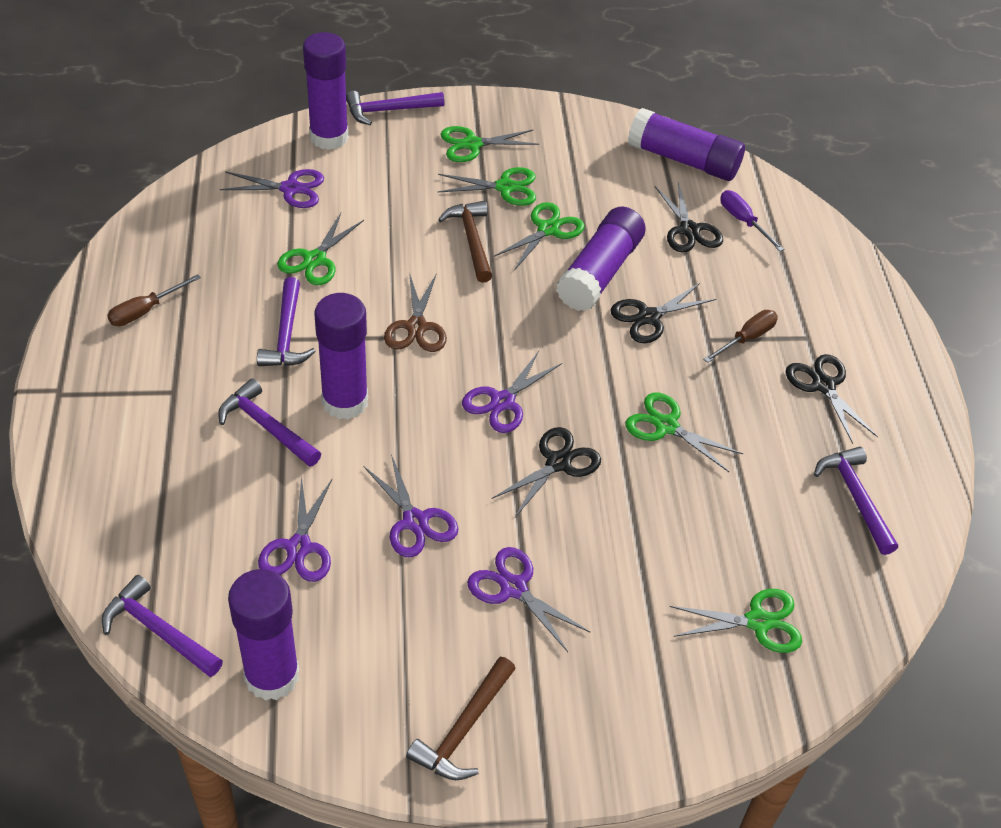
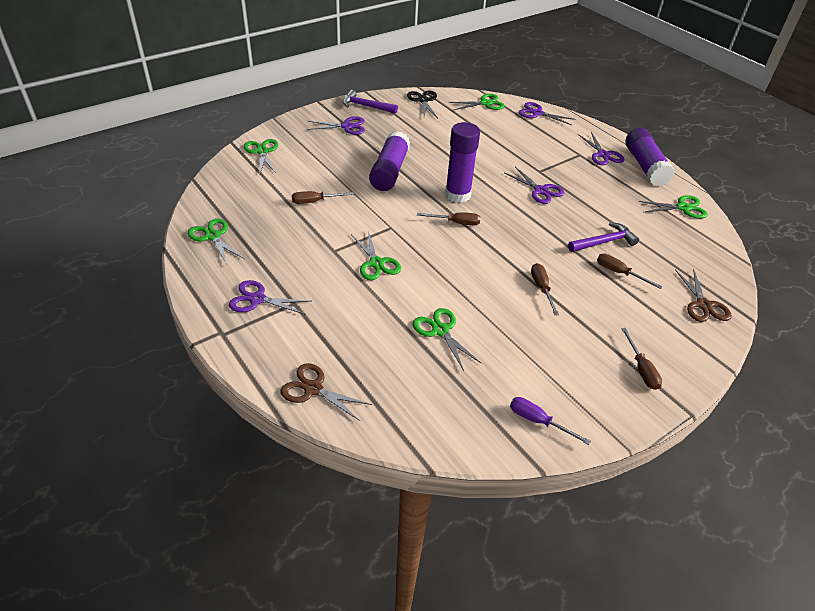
black scissors: [492,427,601,517] [611,283,716,343] [655,181,723,252] [786,354,878,444] = 4 -> [407,91,438,118] = 1
brown hammer: [406,657,516,780] [438,201,492,283] = 2 -> none = 0
brown scissors: [384,272,447,352] = 1 -> [280,363,372,421] [675,268,732,322] = 2
brown screwdriver: [107,274,201,326] [703,310,778,363] = 2 -> [292,191,354,204] [417,212,480,225] [531,263,559,316] [597,254,662,289] [621,328,662,390] = 5
purple glue stick: [228,569,299,701] [303,32,349,150] [315,293,368,419] [556,206,646,311] [628,108,745,181] = 5 -> [369,131,410,191] [445,122,480,203] [625,128,675,186] = 3
purple hammer: [102,575,223,677] [218,379,321,467] [257,277,316,366] [346,91,445,125] [814,447,898,555] = 5 -> [343,90,398,114] [568,222,639,252] = 2

